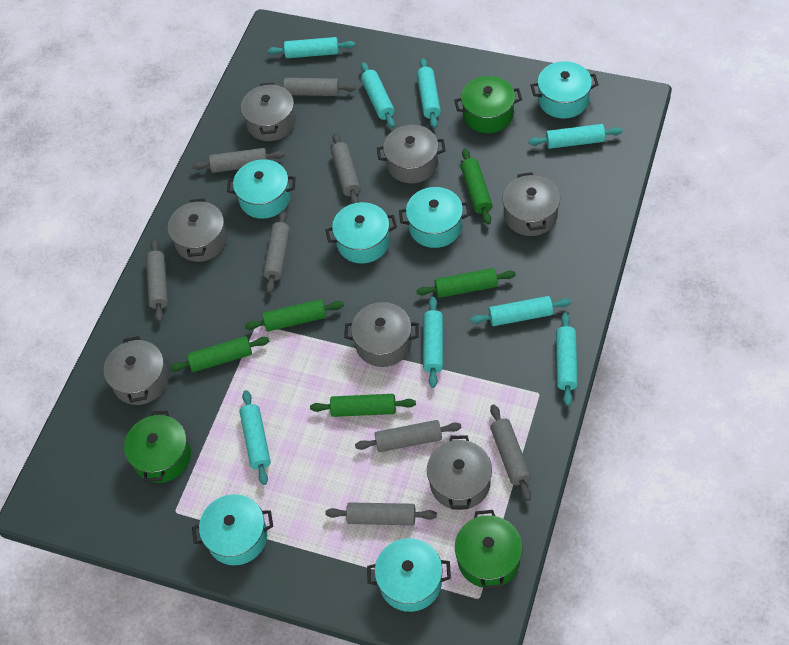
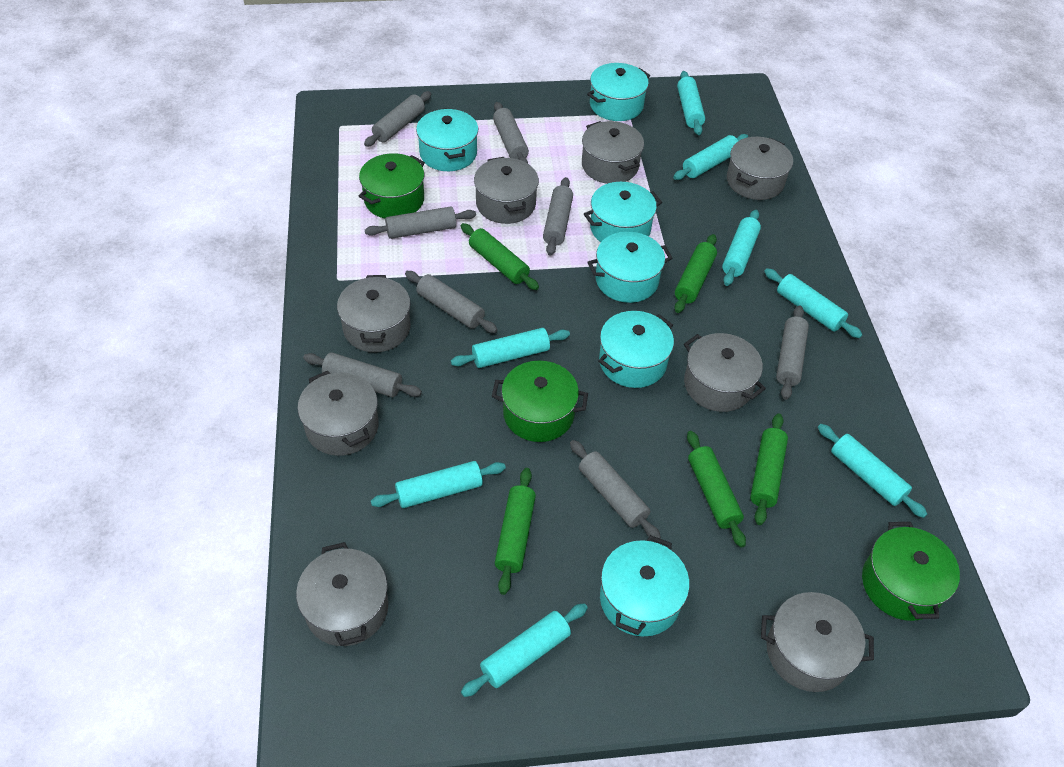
grey pot: [104,336,168,405] [168,199,227,262] [241,82,296,141] [344,302,419,367] [377,125,446,183] [427,435,492,510] [502,172,560,236] = 7 -> [296,542,388,646] [298,371,379,456] [337,275,411,352] [474,157,539,224] [582,121,644,184] [684,333,766,412] [727,137,793,200] [761,592,874,692] = 8

